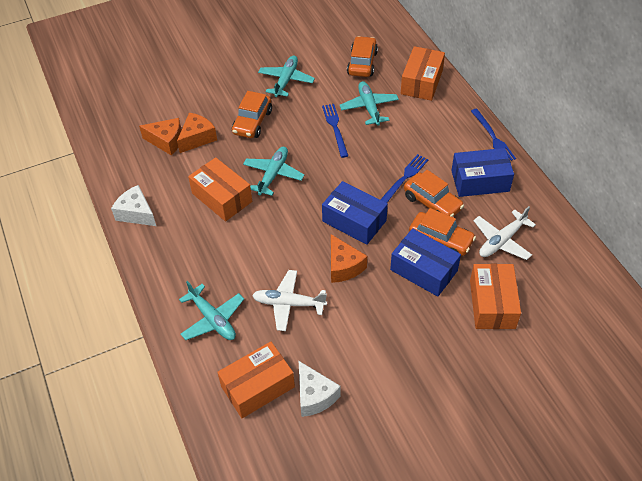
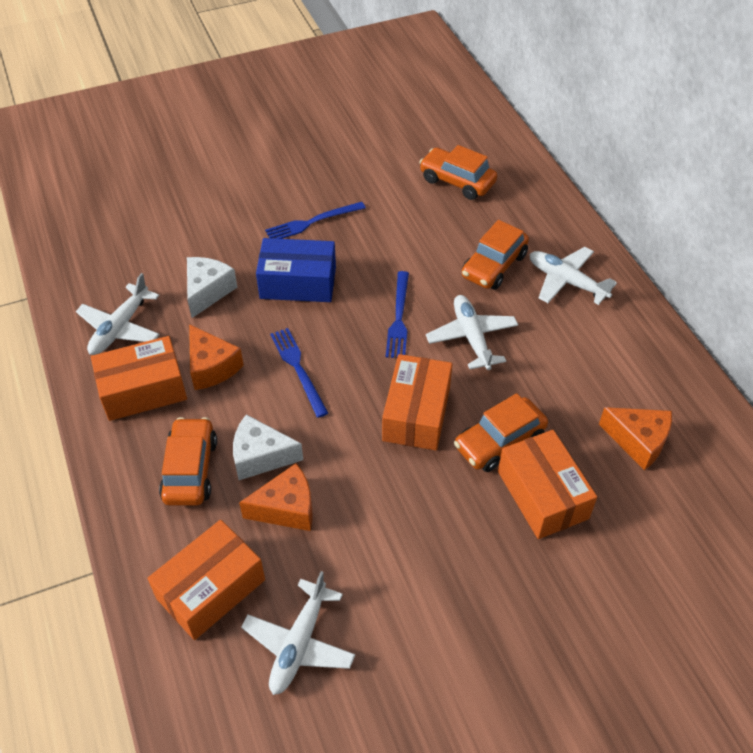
blue box: [322,181,388,245] [390,228,461,297] [451,148,514,197] = 3 -> [256,238,336,302] = 1
turquoise plane: [179,281,244,340] [243,147,304,196] [258,56,315,97] [340,81,399,126] = 4 -> none = 0
white plane: [252,270,327,331] [473,206,536,260] = 2 -> [76,273,160,355] [241,571,355,695] [426,295,518,370] [529,247,617,305] = 4

